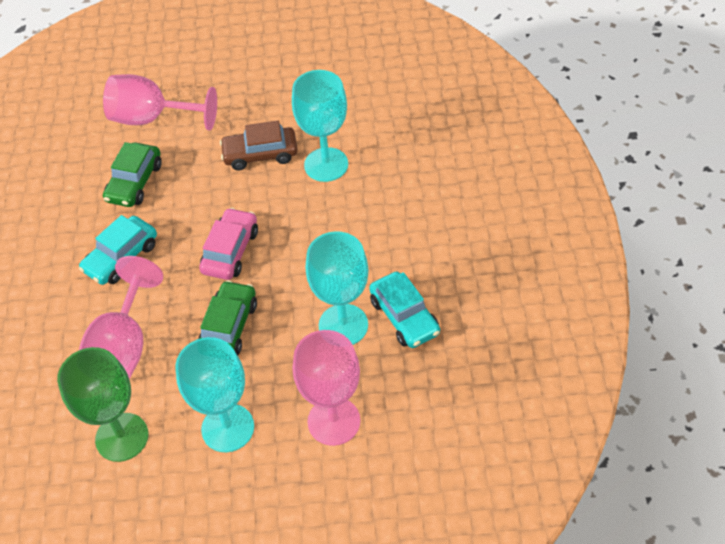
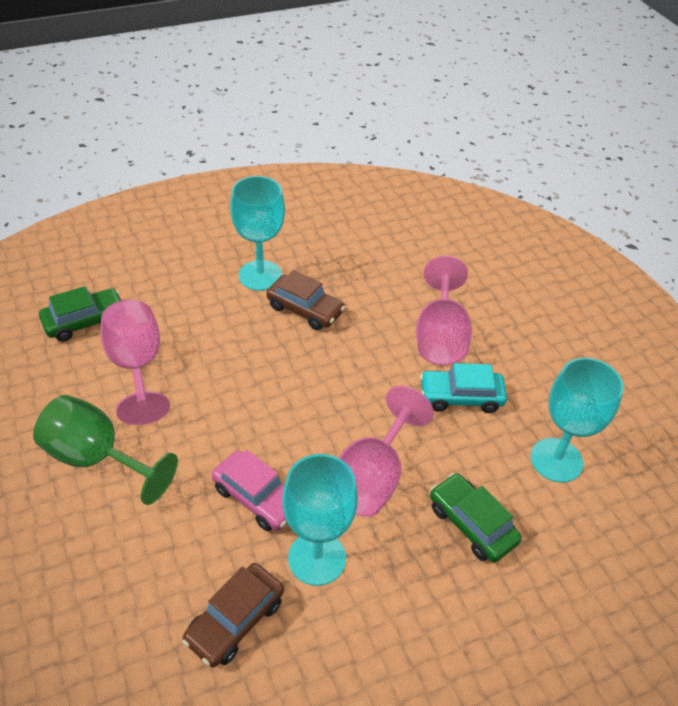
brown car: [220,120,298,170] = 1 -> [182,563,284,667] [266,270,345,330] = 2
turquoise car: [79,215,157,285] [369,271,440,348] = 2 -> [420,363,507,413] = 1

